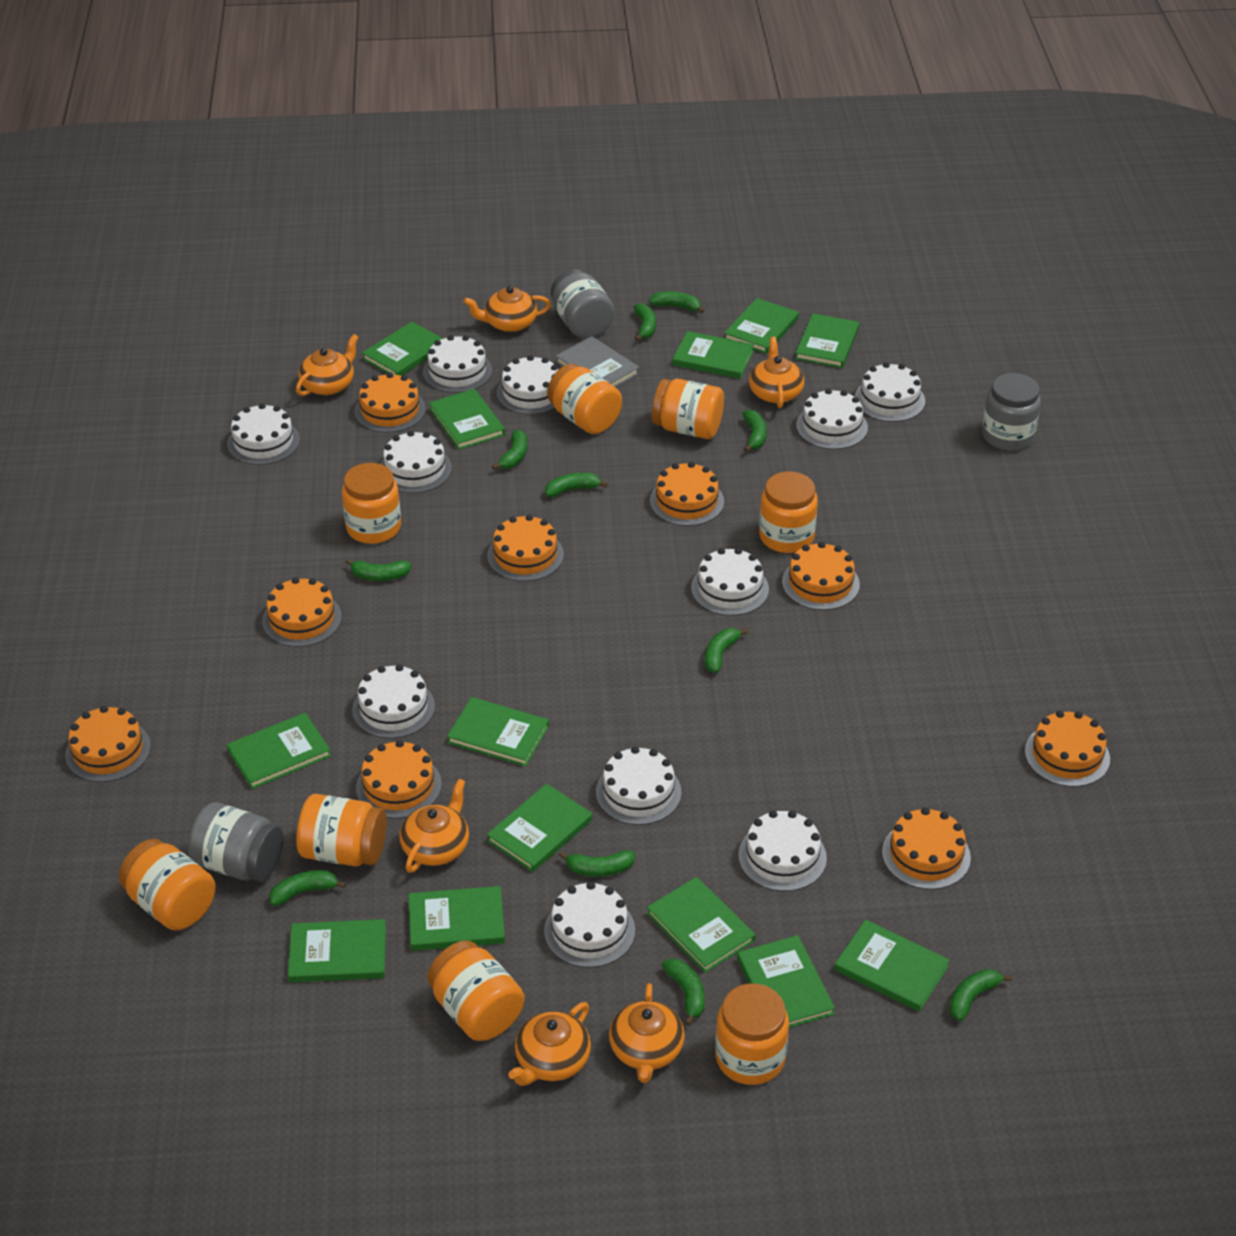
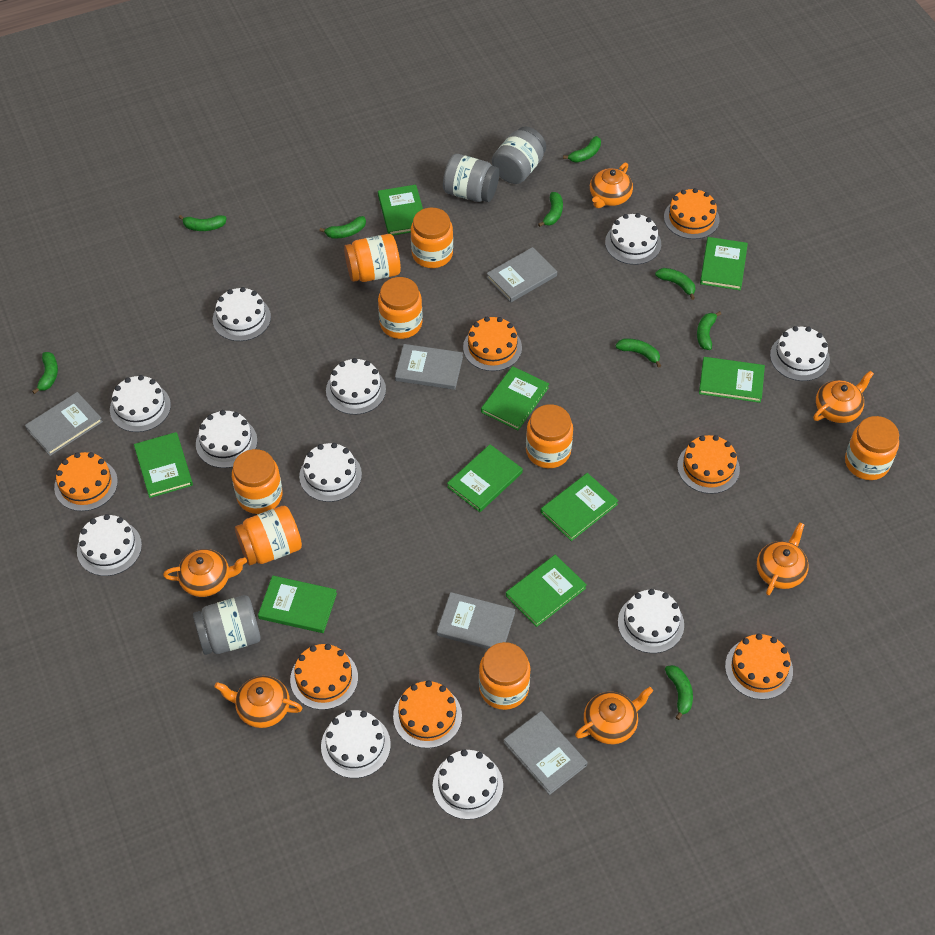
green banana: [269,870,346,906] [345,559,411,581] [492,429,527,470] [545,473,608,497] [559,850,635,877] [634,303,656,341] [649,291,704,314] [662,959,705,1026] [705,628,748,673] [742,410,767,452] [949,969,1012,1021] = 11 -> [32,352,58,394] [179,215,227,231] [319,216,366,239] [538,192,563,227] [563,136,601,163] [615,338,661,368] [655,268,695,300] [665,665,693,720] [697,311,721,350] = 9
green book: [227,713,331,789] [288,919,386,982] [362,322,443,376] [408,886,505,951] [429,389,505,450] [447,697,549,767] [487,783,592,872] [647,877,756,973] [672,331,754,379] [724,298,799,354] [737,935,835,1028] [795,313,859,368] [834,920,950,1011] = 13 -> [134,432,193,498] [258,575,337,633] [378,185,423,235] [447,444,523,512] [481,366,549,430] [506,555,587,627] [541,473,619,541] [699,357,765,403] [700,237,748,290] = 9
grey book: [556,336,640,387] = 1 -> [25,392,103,456] [395,344,463,390] [437,592,515,649] [486,247,557,302] [503,711,588,795] = 5
orange cake: [65,706,151,782] [262,577,342,647] [355,372,426,433] [356,740,442,819] [487,514,564,581] [650,462,724,526] [782,542,860,610] [882,807,971,890] [1025,711,1110,787] = 9 -> [54,452,118,511] [290,644,358,710] [393,681,462,748] [463,317,522,371] [664,188,720,239] [677,435,740,494] [725,634,793,700] = 7

